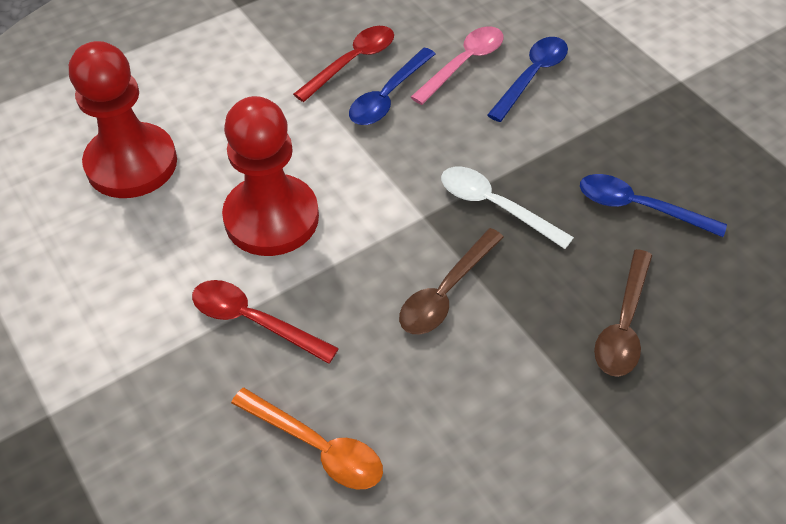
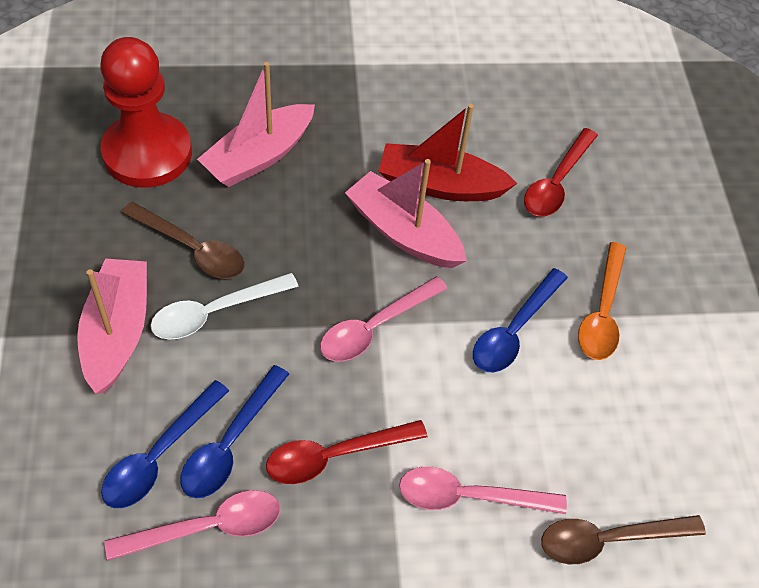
pink boat: none = 0 -> [77,258,147,394] [197,62,315,187] [345,159,466,268] = 3
pink spoon: [411,26,504,105] = 1 -> [104,490,280,561] [320,276,448,362] [399,467,567,514] = 3
red boat: none = 0 -> [378,104,517,201] = 1
red pawn: [69,41,177,198] [222,96,319,256] = 2 -> [100,37,192,188] = 1

